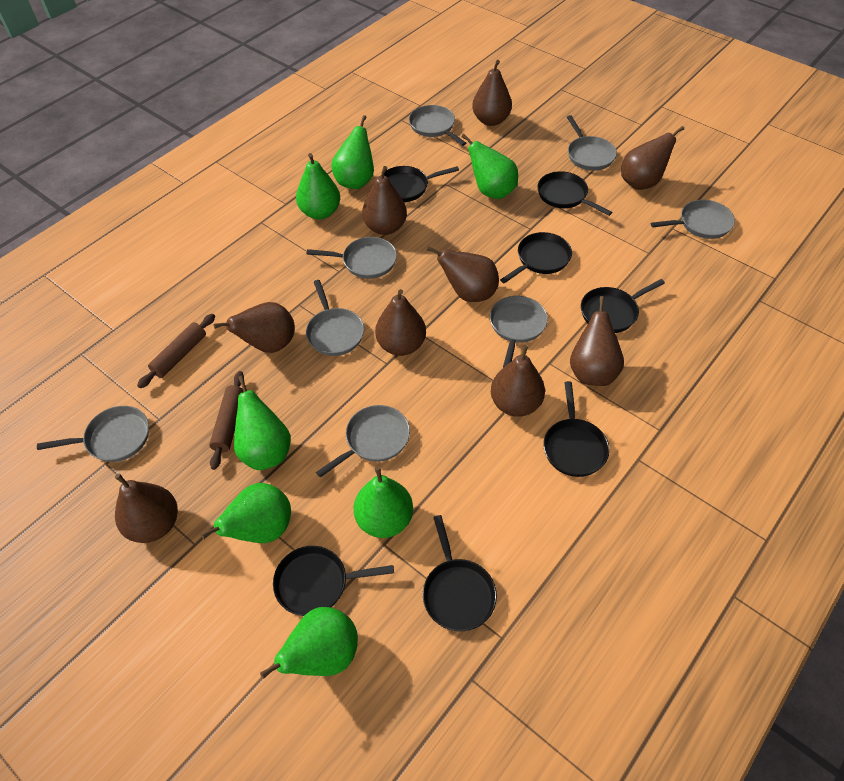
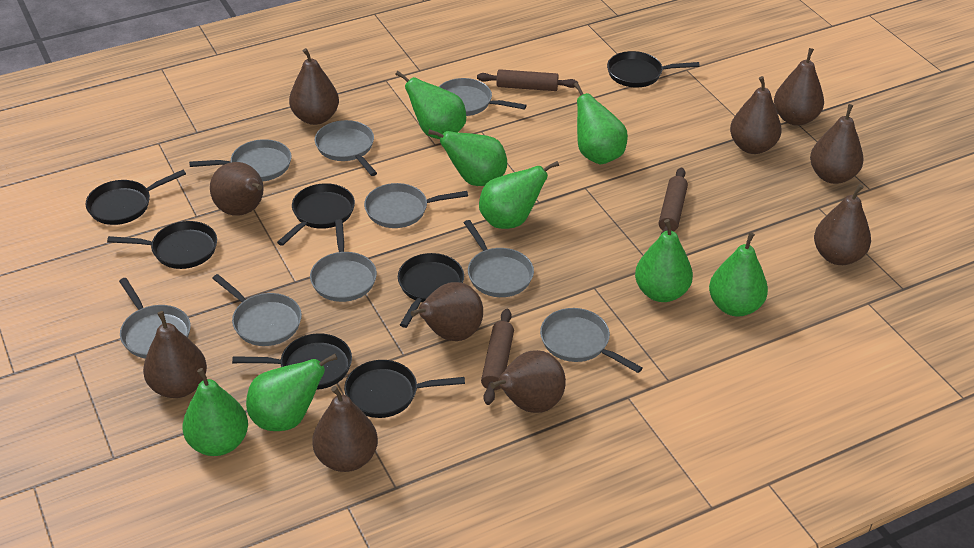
brown pear: [115,474,178,543] [213,302,295,353] [362,166,407,235] [375,289,426,356] [427,246,499,302] [472,60,512,126] [491,345,545,417] [570,296,624,386] [621,126,684,190] = 9 -> [143,311,207,398] [210,162,264,216] [289,48,339,125] [312,386,378,472] [411,282,483,341] [490,350,566,413] [730,76,782,154] [774,48,824,126] [810,104,864,184] [814,184,871,265] = 10
brown rolling pin: [137,314,215,388] [209,371,244,470] = 2 -> [477,69,578,91] [481,309,514,405] [659,168,688,234] = 3
green pear: [201,483,291,543] [234,376,291,470] [260,607,358,679] [296,153,340,219] [331,115,374,189] [353,466,413,538] [461,134,518,199] = 7 -> [182,368,248,456] [246,354,337,431] [395,71,466,139] [428,129,507,186] [479,161,559,229] [574,82,628,164] [635,219,693,302] [709,232,768,317] = 8
grey pan: [37,406,149,462] [306,280,364,356] [307,237,397,279] [316,405,410,478] [409,105,466,146] [490,296,548,368] [567,115,617,171] [651,200,735,239] = 8 -> [119,278,191,358] [189,139,292,181] [212,274,302,346] [310,219,377,302] [315,120,377,176] [364,183,468,228] [439,78,527,116] [464,220,534,297] [540,308,642,373] = 9

